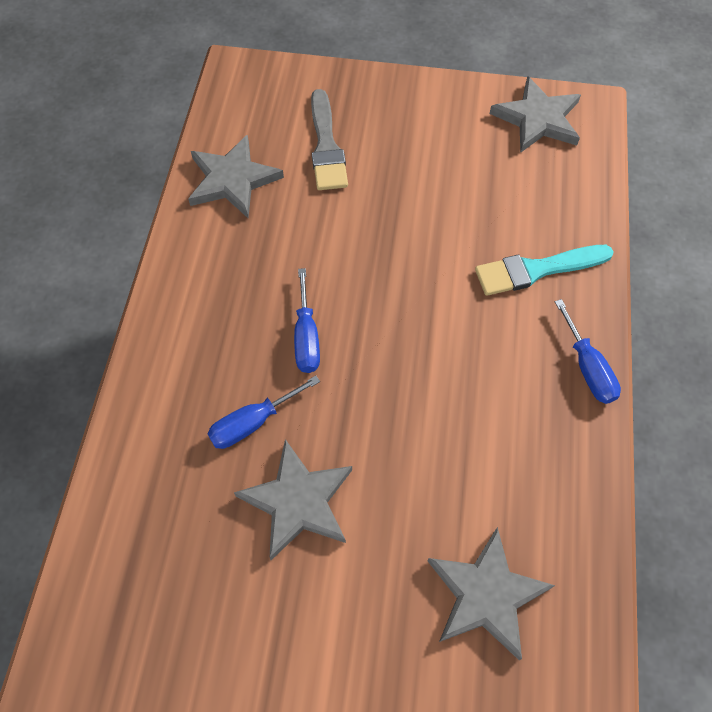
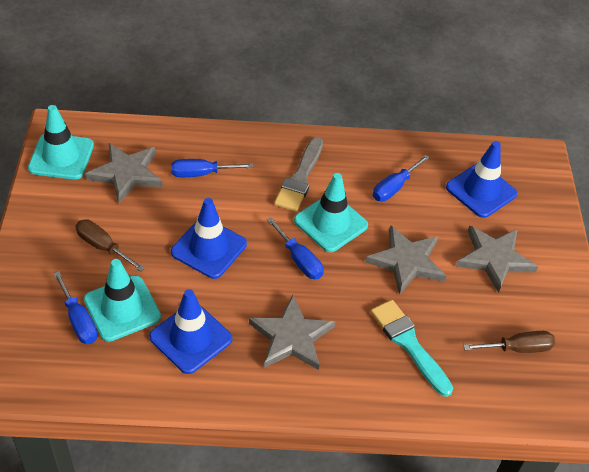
blue screwdriver: [208,376,320,449] [294,268,320,373] [555,299,621,404] = 3 -> [53,271,98,344] [171,159,253,177] [266,217,323,279] [373,155,430,201] = 4
blue traffic cone: none = 0 -> [149,289,232,374] [171,198,247,279] [446,141,517,218] = 3
brown screwdriver: none = 0 -> [76,220,145,272] [463,331,555,353] = 2
turquoise traffic cone: none = 0 -> [28,105,94,180] [84,259,161,342] [294,173,368,252] = 3

